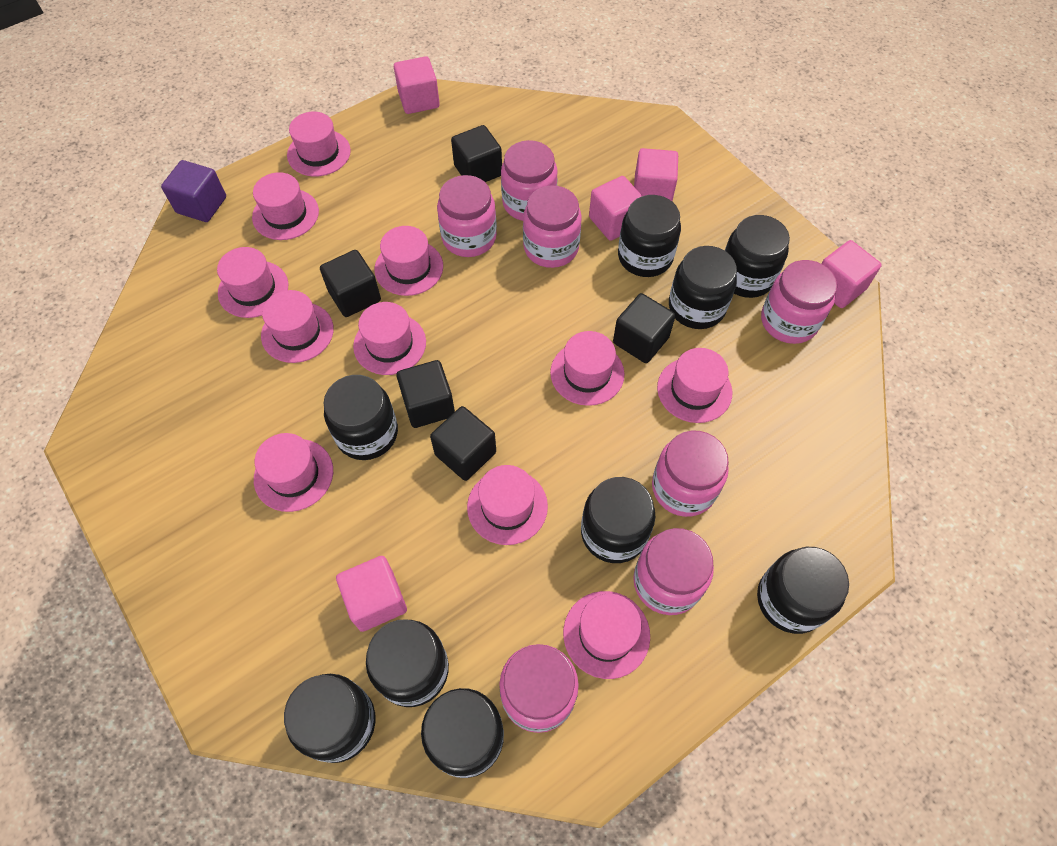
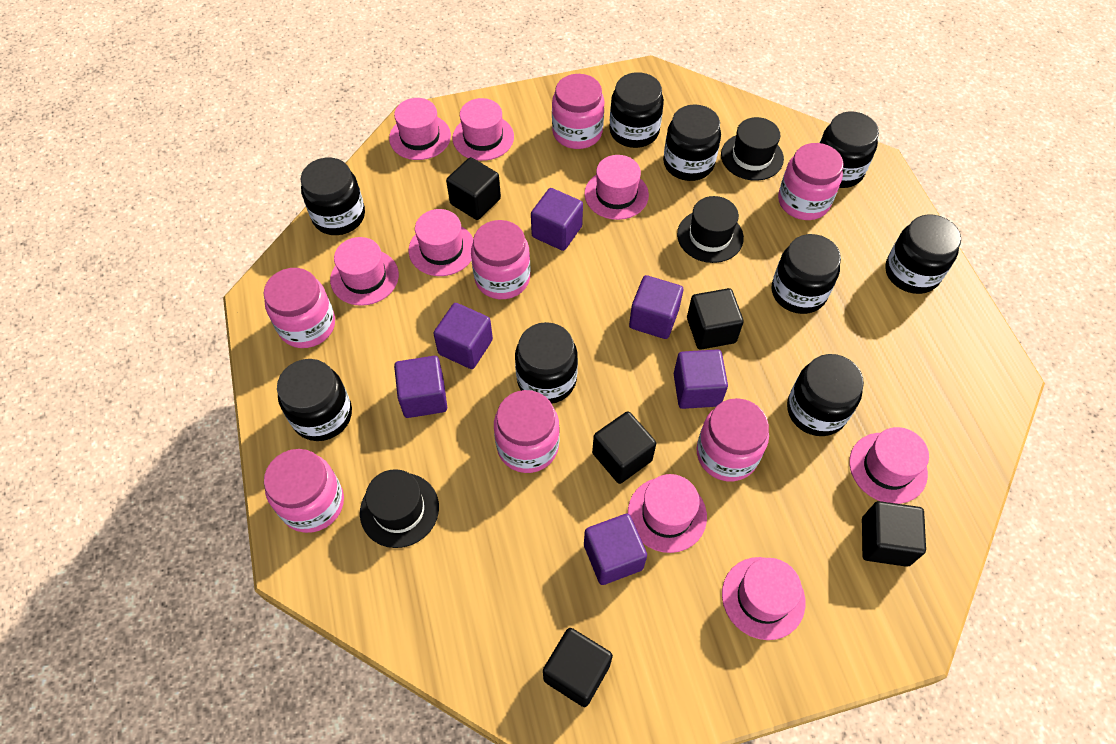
black hat: none = 0 -> [360,469,439,548] [677,196,744,263] [721,117,784,181] = 3
pink cube: [336,556,407,632] [394,56,440,114] [589,176,642,241] [634,148,678,201] [822,240,882,308] = 5 -> none = 0
pink hat: [217,247,288,318] [252,172,319,240] [254,433,333,512] [261,290,334,363] [287,112,351,177] [353,302,426,375] [375,226,443,296] [467,465,548,545] [550,331,625,406] [563,591,650,679] [657,348,732,423] = 11 -> [330,237,399,306] [389,98,451,160] [409,209,473,276] [453,98,514,161] [584,155,649,220] [628,474,707,553] [722,557,806,640] [849,427,929,504] = 8
purple cube: [161,160,226,222] = 1 -> [394,356,447,418] [433,303,493,369] [531,188,583,251] [584,513,647,585] [629,275,683,339] [674,349,728,409] = 6

